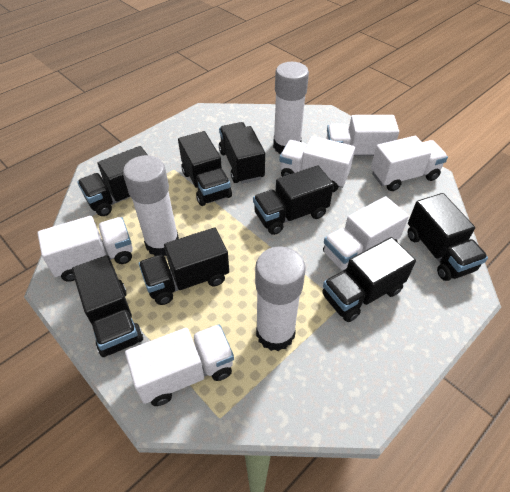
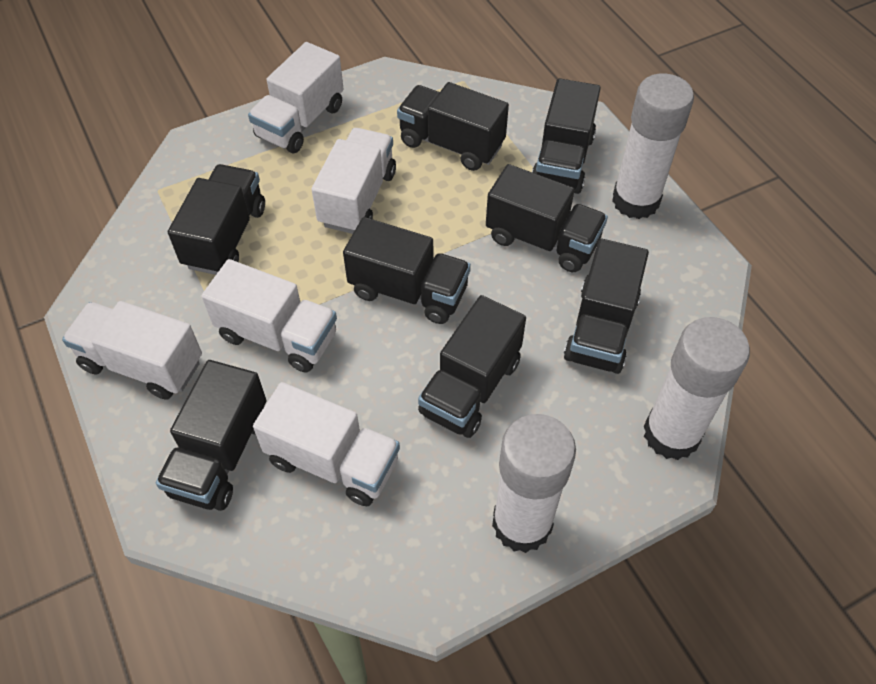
white truck: [37,216,133,282] [125,324,234,406] [279,136,355,192] [323,196,409,271] [327,115,399,157] [371,136,448,191] = 6 -> [62,301,202,400] [202,259,337,372] [248,42,344,153] [253,382,400,506] [311,128,396,234] = 5

